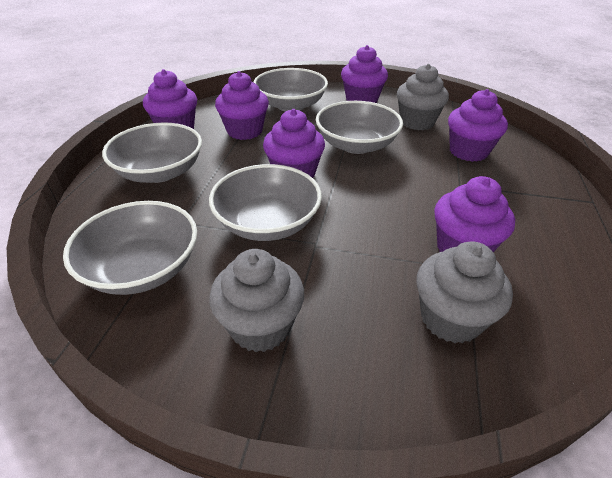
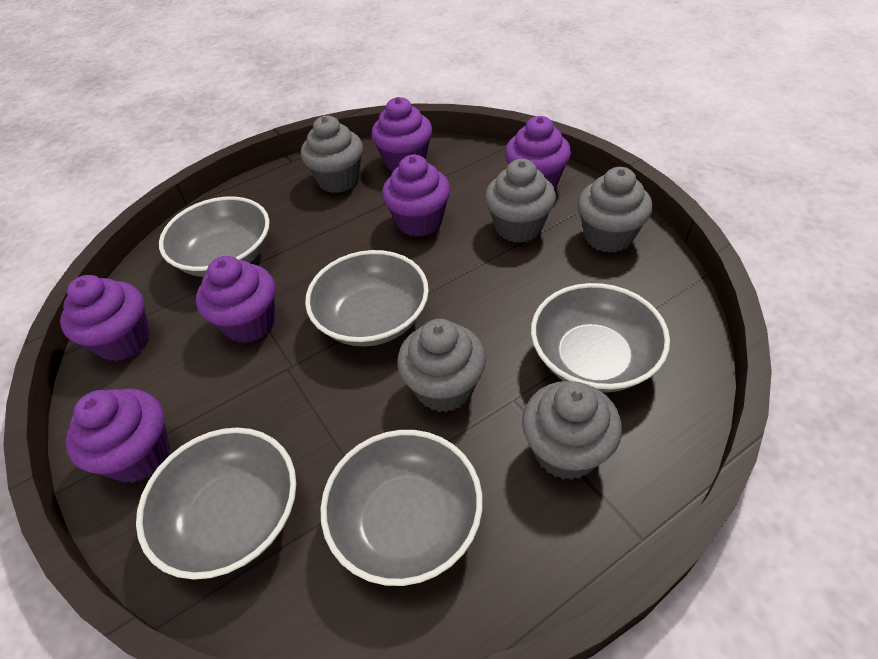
grey cupcake: [209,249,304,352] [397,64,449,130] [416,241,513,343] = 3 -> [301,116,363,193] [397,319,486,412] [485,159,556,243] [522,381,622,480] [578,167,653,253] = 5

